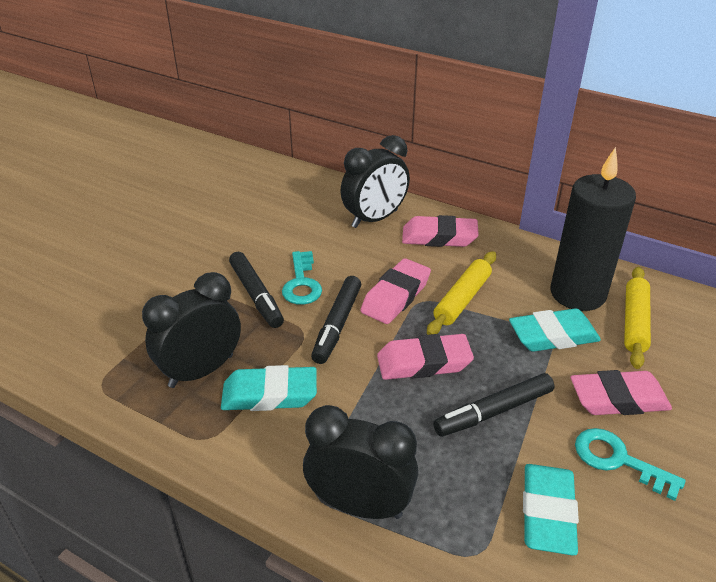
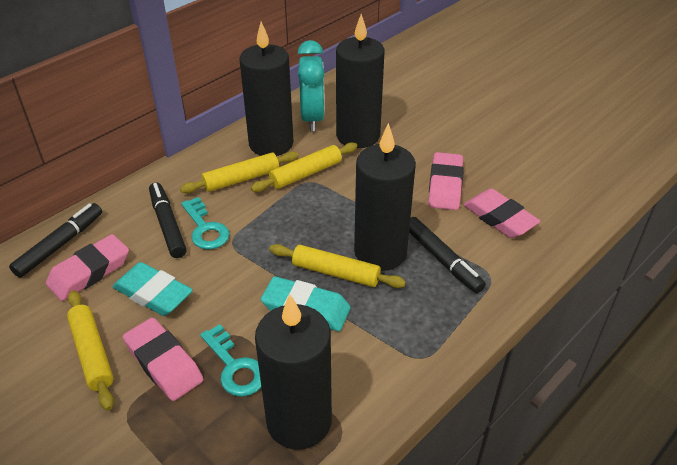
black candle: [550,147,636,311] = 1 -> [239,22,294,156] [255,295,332,450] [336,14,385,148] [354,123,416,271] = 4
black clock: [142,272,241,388] [303,405,418,519] [340,135,410,228] = 3 -> none = 0
turquoise clock: none = 0 -> [298,40,325,131] = 1
turquoise eraser: [221,365,317,411] [509,308,601,352] [523,464,579,556] = 3 -> [113,262,193,316] [261,276,351,331] = 2
yellow rolling pin: [427,251,496,335] [624,267,651,369] = 2 -> [67,290,114,411] [180,151,299,193] [251,142,357,192] [269,244,406,288] = 4

